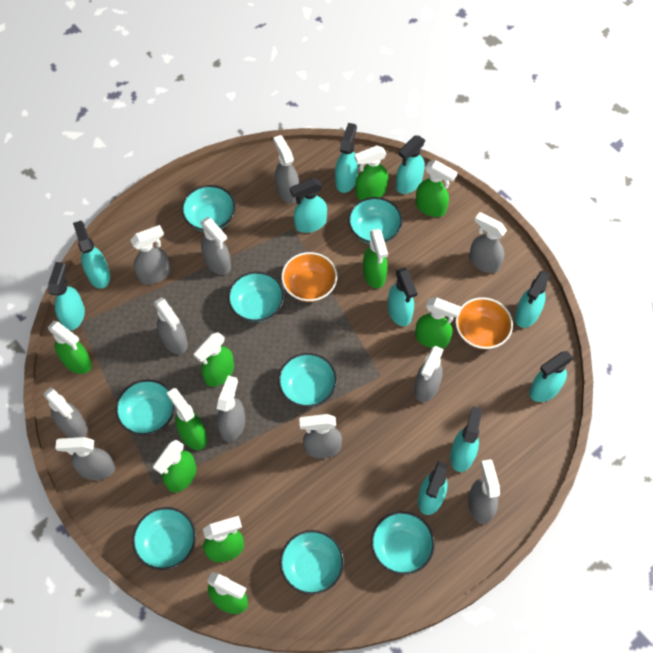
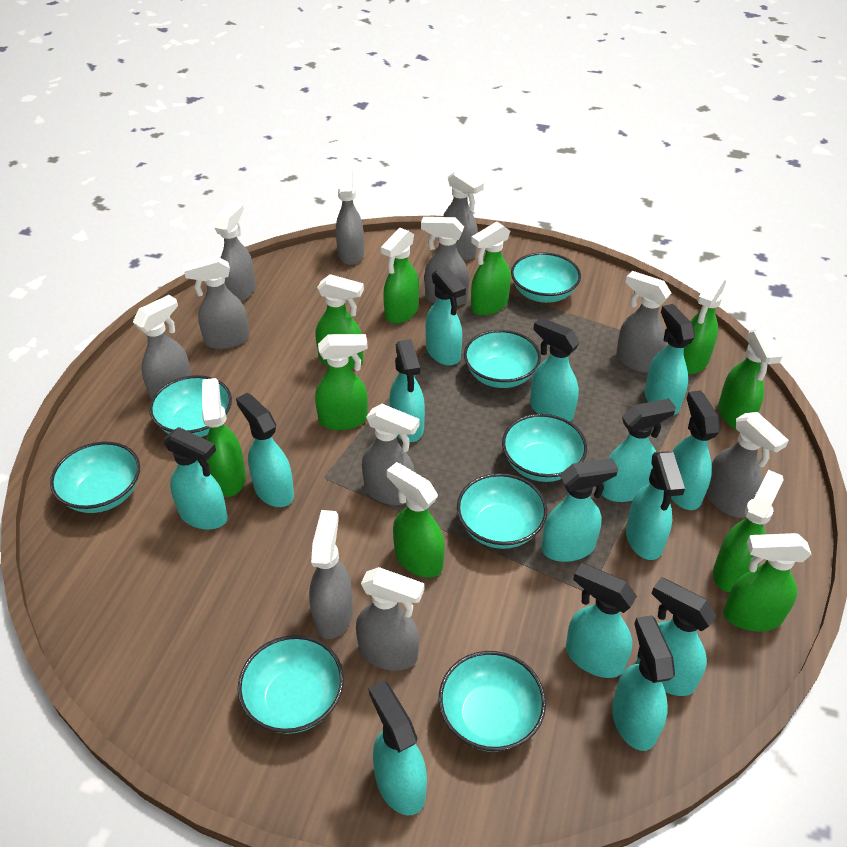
orange bowl: [281,252,337,302] [455,297,513,349] = 2 -> none = 0
turquoise spray bottle: [48,262,85,331] [73,221,110,289] [290,178,327,233] [335,123,358,193] [388,267,417,326] [396,136,425,194] [418,461,448,515] [450,406,482,472] [515,271,551,328] [529,351,573,402] = 10 -> [163,427,228,530] [236,393,294,507] [369,681,427,815] [389,339,425,442] [425,267,466,365] [530,317,580,421] [542,458,618,562] [566,563,637,678] [602,399,676,502] [612,615,675,751] [626,451,685,560] [637,577,716,696] [644,304,695,415] [671,390,720,510] = 14

